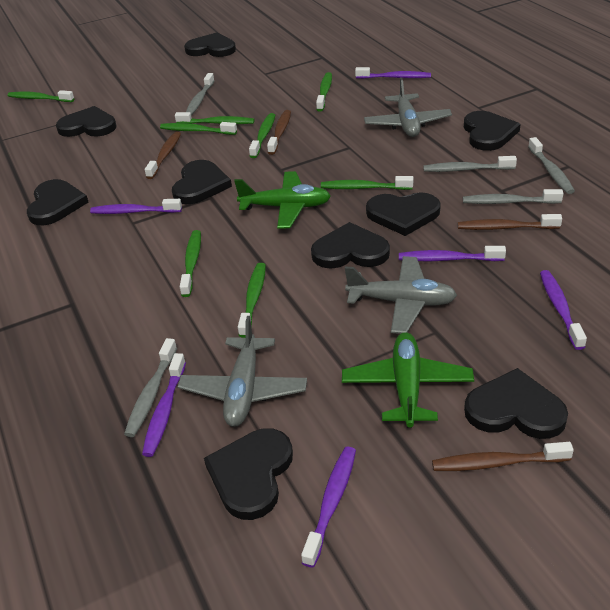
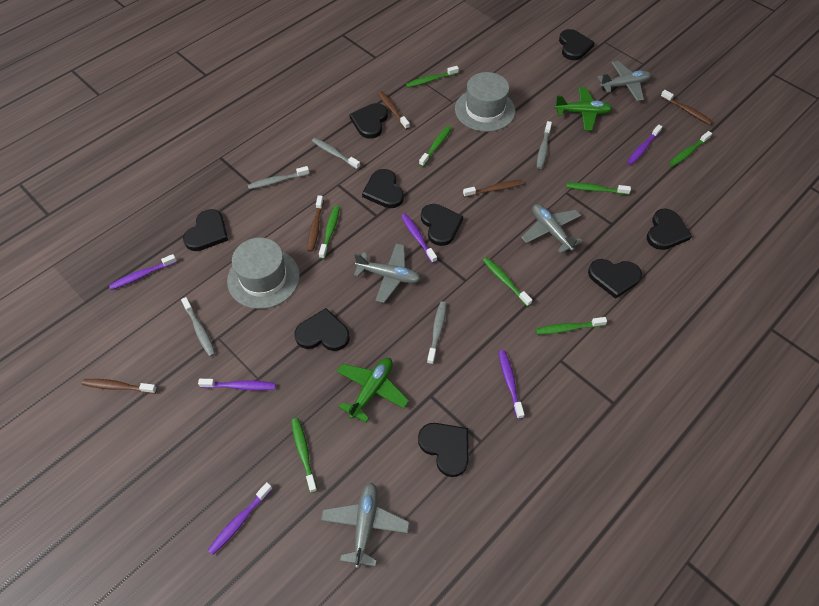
brown toothbrush: [145,132,181,179] [267,110,291,155] [432,442,574,471] [458,214,562,230] = 4 -> [82,379,157,394] [307,195,324,252] [378,91,410,130] [463,180,523,197] [661,90,713,125] = 5
grey hat: none = 0 -> [227,238,300,309] [455,72,515,132] = 2
grey plane: [177,316,307,427] [345,256,457,334] [364,77,452,137] = 3 -> [321,483,410,568] [354,243,421,303] [521,204,583,254] [598,61,651,101] = 4

